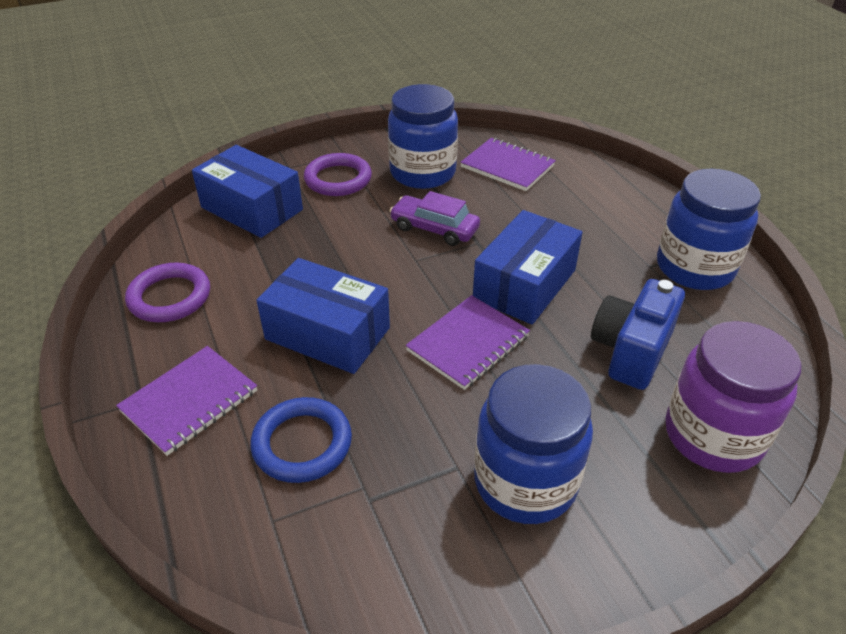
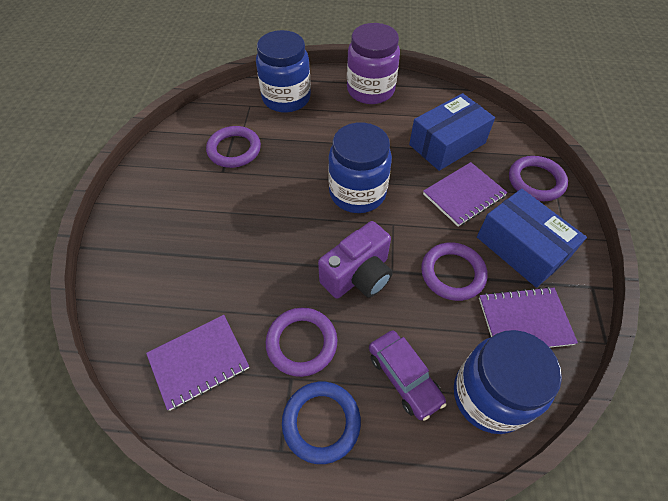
blue box: [192,145,303,238] [256,258,390,374] [473,210,583,325] = 3 -> [409,93,495,171] [477,189,587,288] = 2
blue camera: [591,279,685,390] = 1 -> none = 0
purple camera: none = 0 -> [318,221,393,299] = 1
purple ring: [125,263,210,322] [304,153,372,196] = 2 -> [206,126,261,168] [266,308,337,377] [421,242,487,301] [509,156,568,201] = 4

